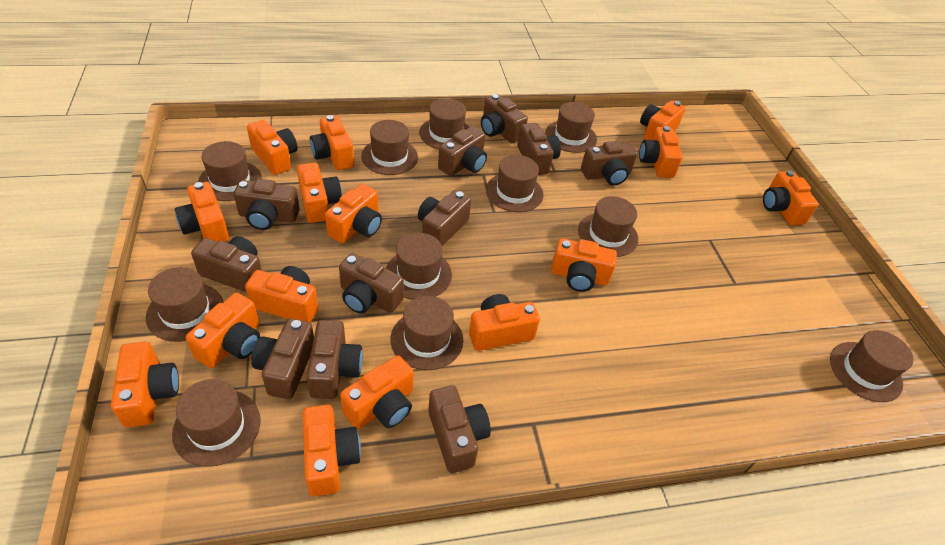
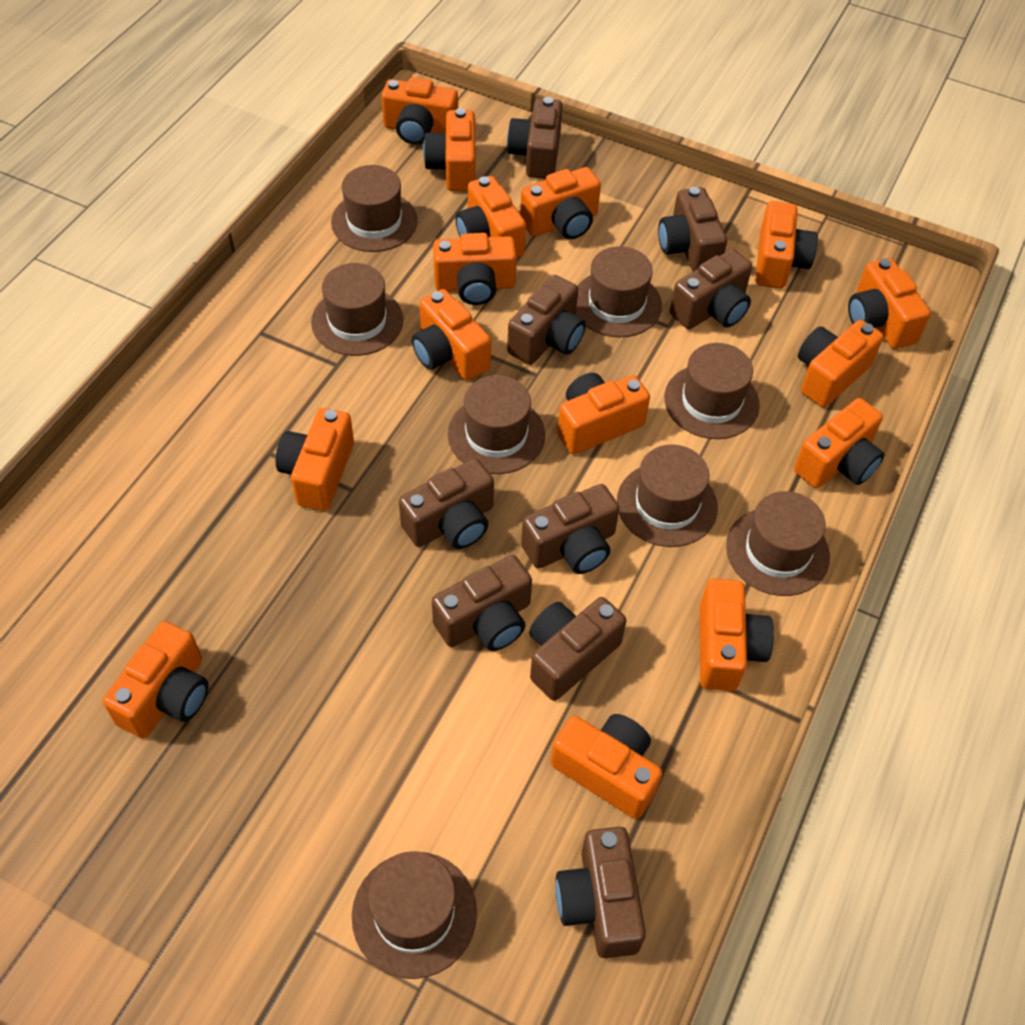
brown camera: [191,236,262,293] [234,179,300,230] [251,319,314,399] [306,320,363,399] [339,253,404,314] [418,190,471,246] [428,385,491,473] [438,126,487,176] [481,94,528,143] [517,123,561,175] [581,141,638,185] = 11 -> [399,459,494,549] [432,555,532,651] [507,97,563,179] [507,275,586,365] [521,484,619,574] [529,597,626,701] [555,827,646,958] [658,187,727,272] [670,249,752,329] = 9
brown hat: [146,267,223,342] [172,379,260,467] [198,141,262,201] [361,120,418,175] [386,233,452,300] [390,296,463,370] [419,98,469,149] [486,155,544,212] [545,102,597,153] [578,196,638,257] [830,330,914,402] = 11 -> [311,263,403,356] [331,165,418,252] [352,851,477,979] [448,375,545,474] [576,246,662,338] [617,445,718,547] [664,343,760,439] [726,491,830,596] = 8

